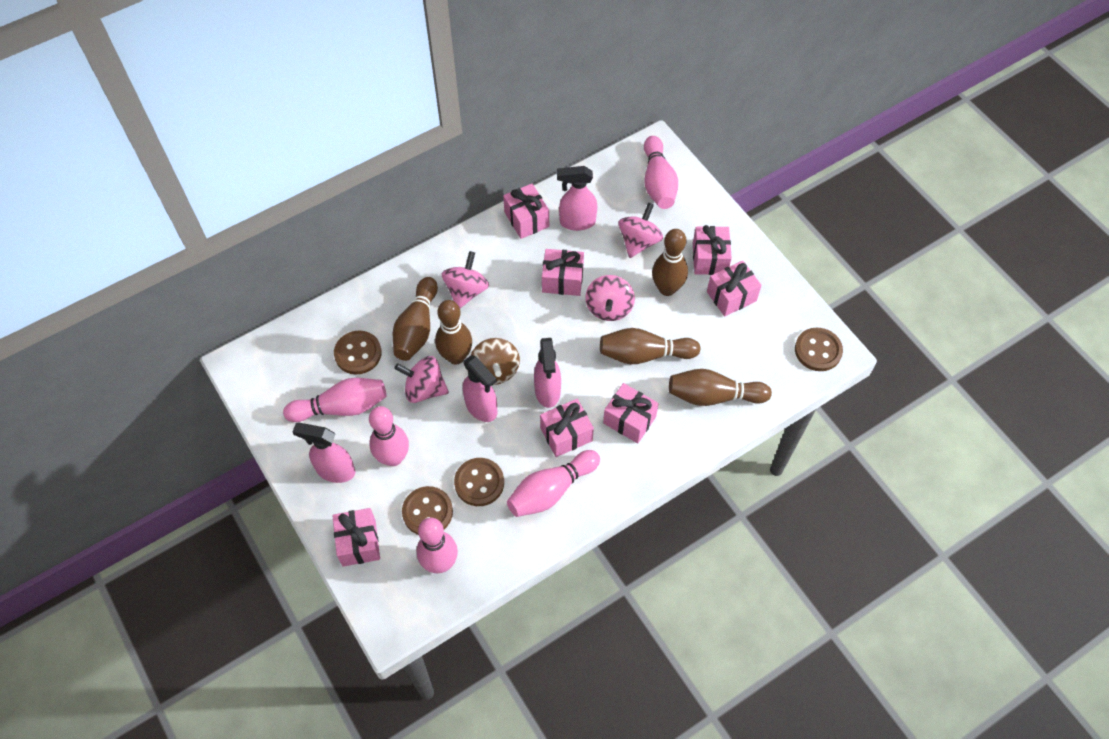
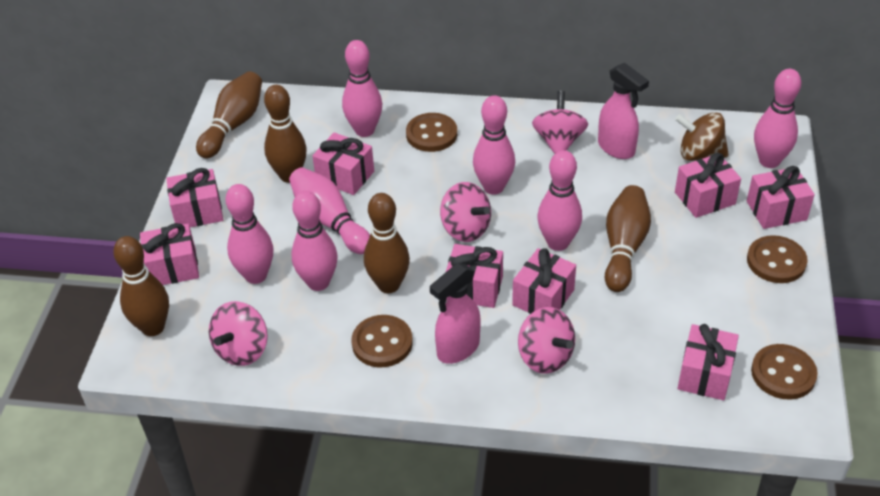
pink bowling pin: [283,378,386,422] [369,406,409,466] [417,518,458,573] [507,450,600,517] [644,136,678,209] = 5 -> [226,184,273,284] [289,167,370,254] [291,191,338,291] [342,40,382,137] [473,95,515,195] [538,150,582,251] [754,69,801,168] = 7
pink gift: [332,508,380,567] [503,184,549,239] [540,399,594,457] [542,249,584,296] [603,383,659,443] [693,225,732,275] [707,261,762,317] = 7 -> [140,223,199,285] [166,168,223,227] [312,132,374,195] [445,244,503,308] [512,248,576,314] [675,153,741,218] [678,324,739,400] [747,166,815,229] = 8
pink spray bottle: [293,422,355,483] [463,355,497,422] [534,338,561,408] [557,166,597,231] = 4 -> [430,263,480,364] [598,63,649,159] = 2

